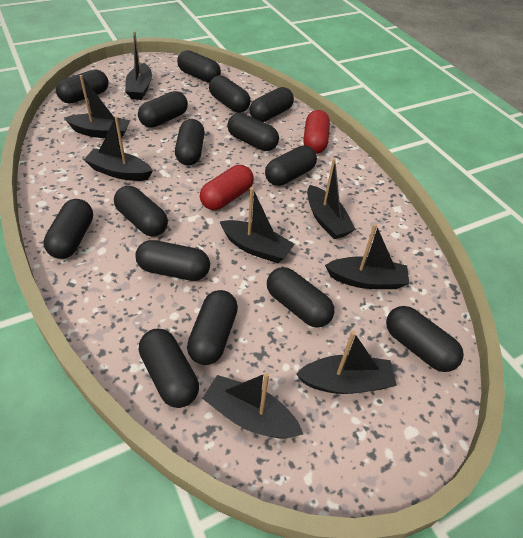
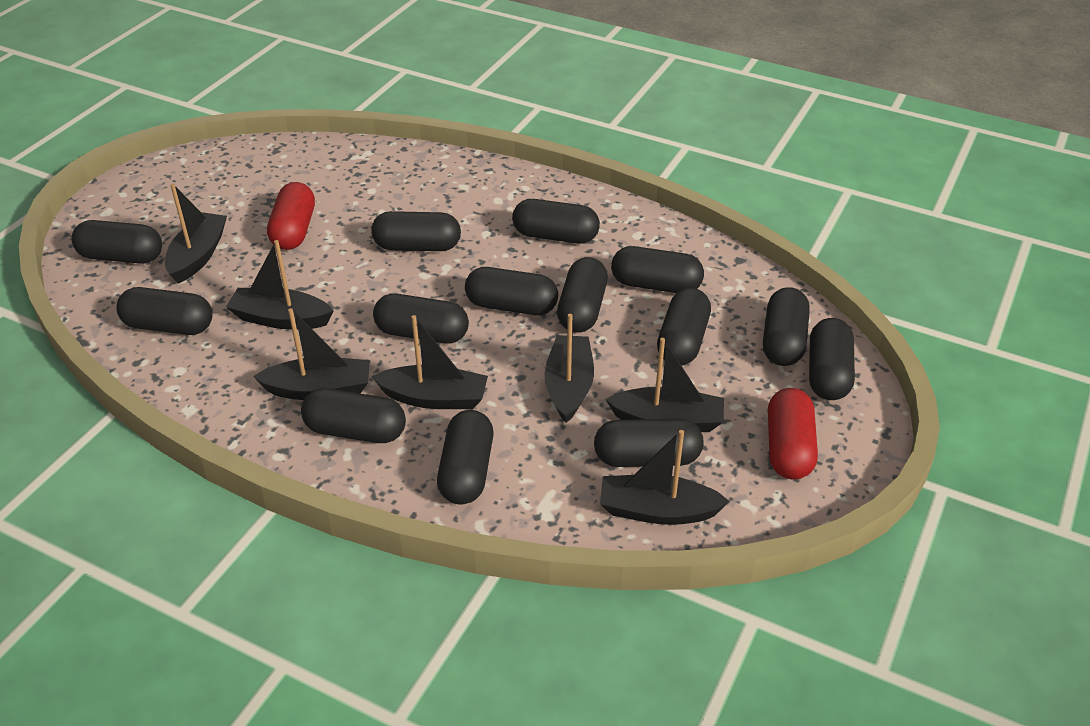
black boat: [64,75,130,139] [83,116,153,181] [125,31,152,100] [202,372,303,439] [220,187,295,263] [296,331,397,394] [307,159,356,239] [325,224,409,289] = 8 -> [165,184,227,284] [226,240,334,330] [253,308,370,400] [372,315,488,409] [544,314,594,423] [600,430,730,525] [605,338,724,432] = 7
black capsule: [43,199,93,259] [56,70,109,104] [114,186,168,236] [135,240,210,281] [138,91,188,128] [139,329,199,408] [175,119,205,166] [177,50,221,83] [187,290,238,365] [209,75,250,113] [227,113,279,151] [250,87,294,122] [265,145,317,186] [267,267,335,327] [386,306,464,372] = 15 -> [72,220,162,264] [117,287,212,335] [301,388,406,443] [371,211,461,251] [373,293,469,344] [437,410,494,505] [465,267,558,315] [512,199,600,244] [557,257,608,333] [594,419,703,467] [611,246,704,293] [657,288,711,366] [763,287,810,366] [809,318,855,400] = 14

